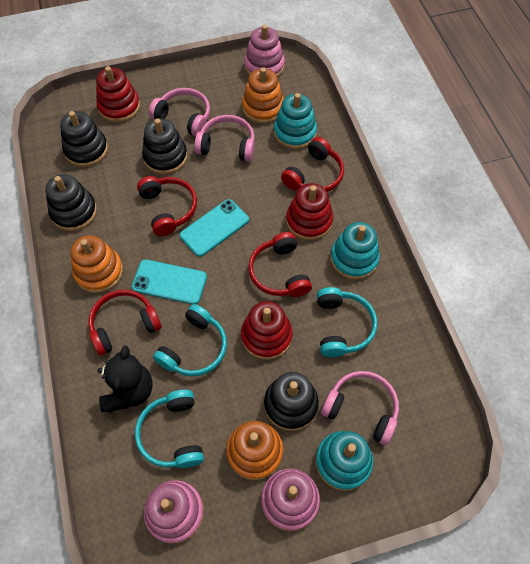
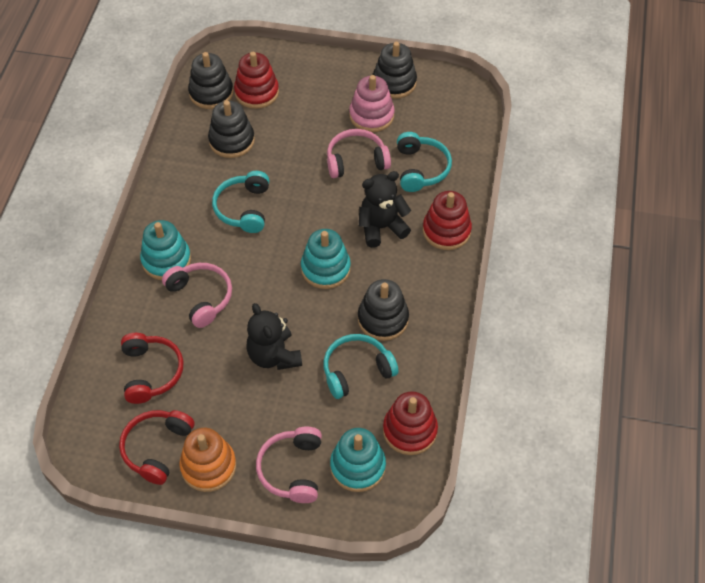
black teddy bear: [98,346,153,413] = 1 -> [246,303,302,370] [359,171,411,248] = 2
orange stacking toy: [70,235,123,293] [227,421,283,480] [242,67,284,124] = 3 -> [179,428,236,492] = 1
pink stacking toy: [144,480,204,544] [244,25,285,77] [261,469,320,531] = 3 -> [349,75,395,132] = 1
red headphones: [88,289,162,355] [137,176,197,236] [248,232,312,297] [281,137,344,192] = 4 -> [119,410,195,485] [121,333,184,404] = 2
turquoise phone: [132,259,207,304] [180,199,249,257] = 2 -> none = 0

